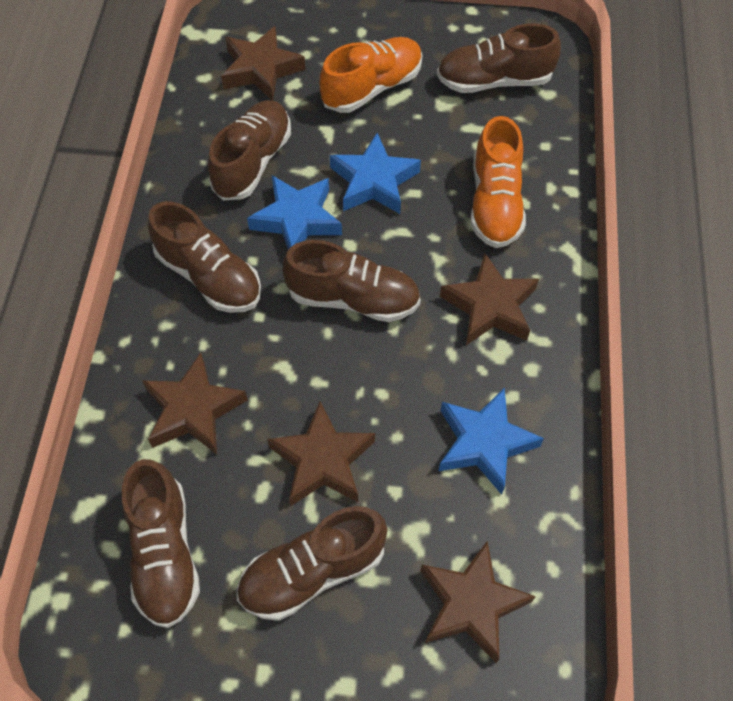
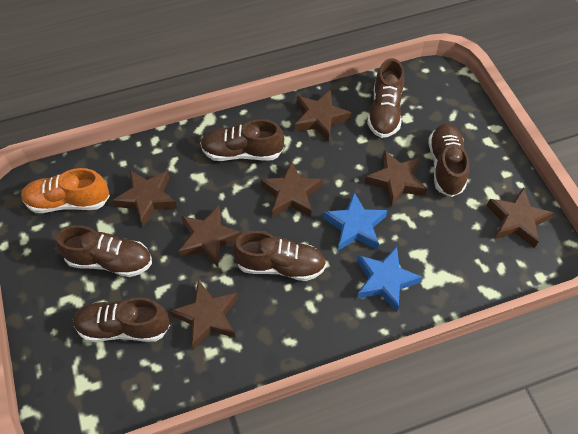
blue star: [247,175,342,250] [330,133,421,214] [439,387,544,495] = 3 -> [323,192,387,251] [357,246,422,312] = 2
brown star: [142,353,248,454] [221,26,305,101] [267,401,375,506] [421,541,536,663] [440,253,539,345] = 5 -> [112,170,177,227] [170,280,238,350] [179,205,242,267] [261,161,323,217] [295,89,351,142] [365,150,427,207] [486,187,553,248] = 7
orange shoe: [320,37,422,113] [471,116,526,248] = 2 -> [21,168,110,213] = 1

